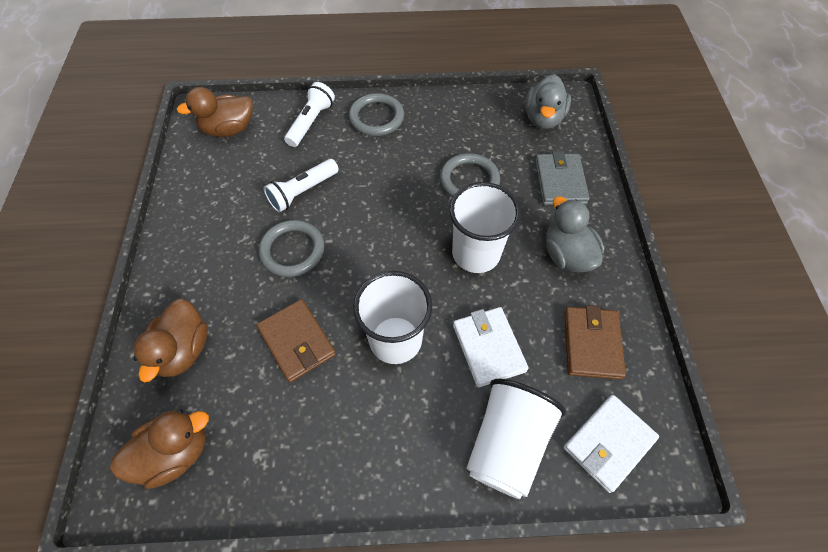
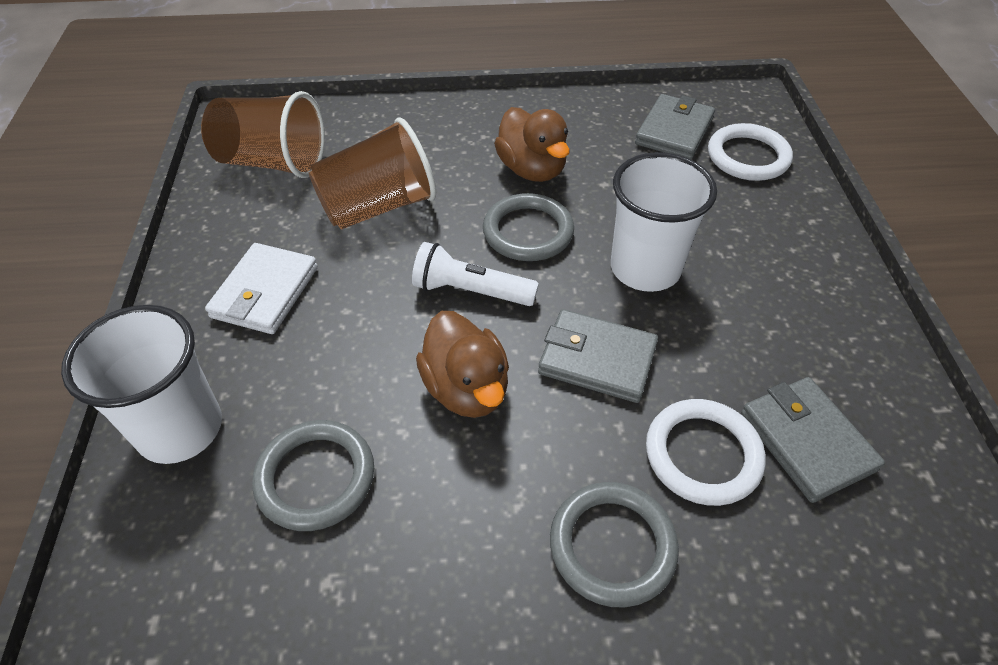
brown cup: none = 0 -> [201,91,325,178] [309,117,436,230] = 2
brown duck: [110,410,209,489] [133,299,208,382] [177,87,253,137] = 3 -> [416,311,509,418] [494,107,570,182] = 2
brown wallet: [256,299,336,382] [564,305,626,380] = 2 -> none = 0
grey duck: [525,74,571,129] [546,196,604,272] = 2 -> none = 0
grey wallet: [535,151,590,205] = 1 -> [538,309,658,403] [635,94,715,159] [741,377,885,503] = 3
white cup: [353,271,432,364] [449,182,521,273] [466,379,566,499] = 3 -> [61,305,222,464] [611,152,717,292] = 2
white flashlight: [263,159,339,212] [284,82,335,147] = 2 -> [412,242,539,306] = 1
white ring: none = 0 -> [646,399,766,506] [708,123,793,181] = 2
white wallet: [453,307,529,388] [563,395,659,493] = 2 -> [205,243,318,334] = 1

